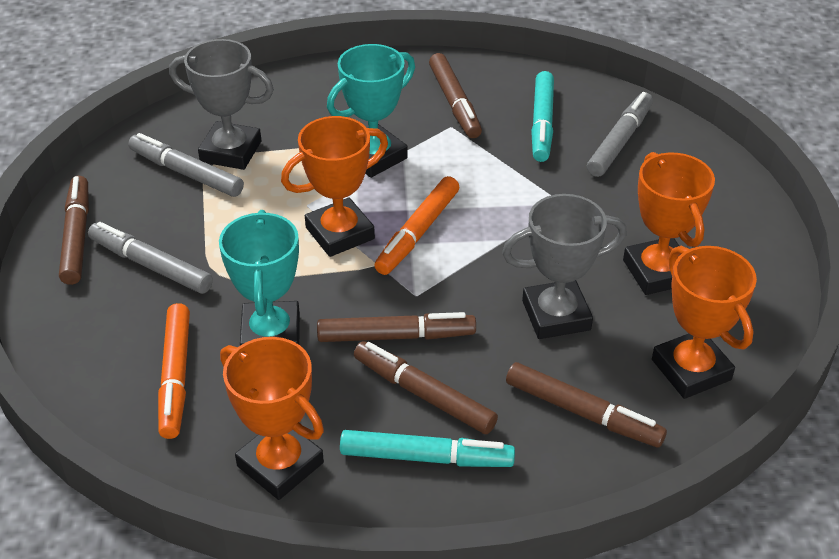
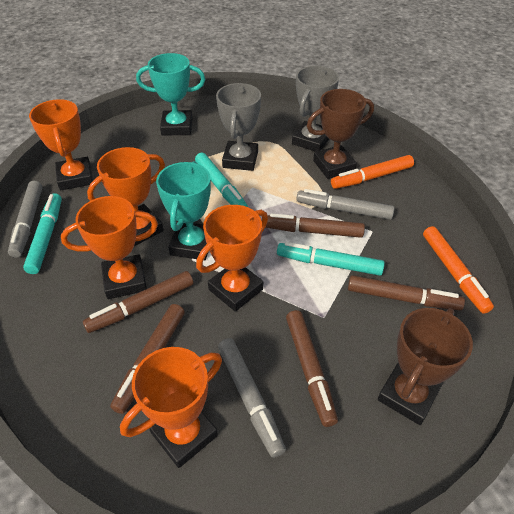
brown trophy: none = 0 -> [307,89,374,179] [378,308,473,425] = 2
orange trophy: [220,337,324,500] [281,116,388,257] [623,152,715,295] [652,246,757,399] = 4 -> [29,99,93,190] [61,196,158,299] [87,147,165,246] [120,347,222,468] [196,205,268,312] = 5
turquoise marker: [340,430,515,467] [531,71,554,162] = 2 -> [23,193,62,274] [195,153,248,207] [277,242,385,276] = 3

